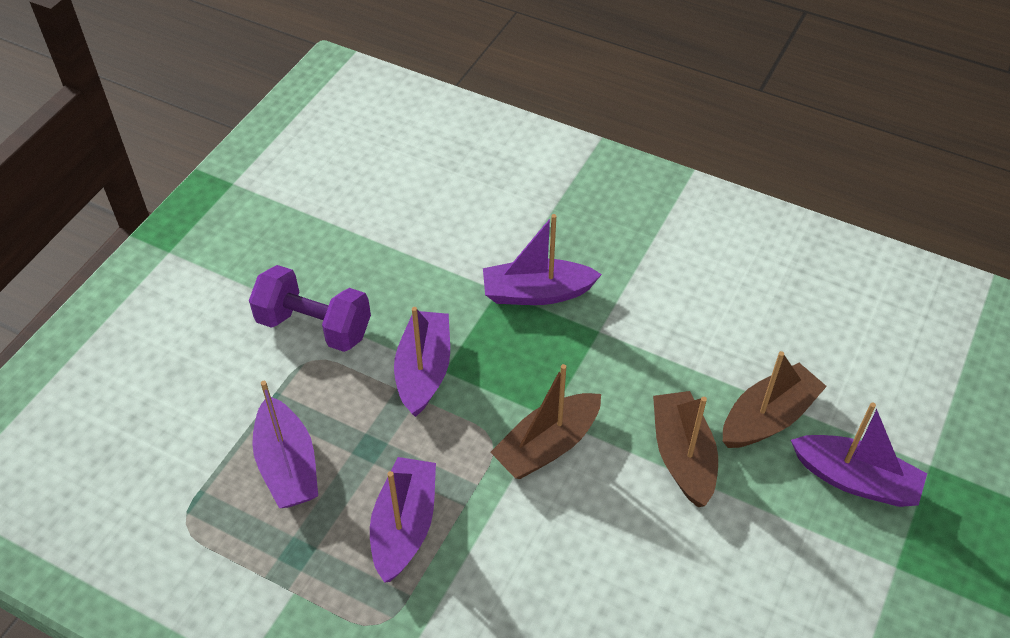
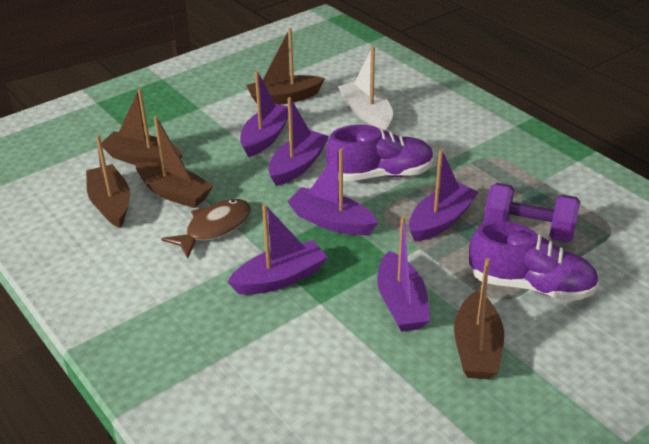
brown boat: [490,364,601,479] [653,391,718,507] [723,351,827,448] = 3 -> [86,135,130,228] [101,89,183,165] [136,116,214,208] [247,28,325,105] [454,258,504,379] = 5
brown fish: none = 0 -> [162,199,251,258] = 1
purple boat: [252,381,318,508] [370,457,436,583] [394,307,450,417] [483,214,602,305] [791,402,927,507] = 5 -> [227,204,328,295] [240,71,288,157] [268,97,329,186] [287,148,378,235] [377,216,430,332] [409,149,479,241] = 6
purple shoe: none = 0 -> [326,125,434,181] [469,221,599,301] = 2
white boat: none = 0 -> [338,47,393,130] = 1

